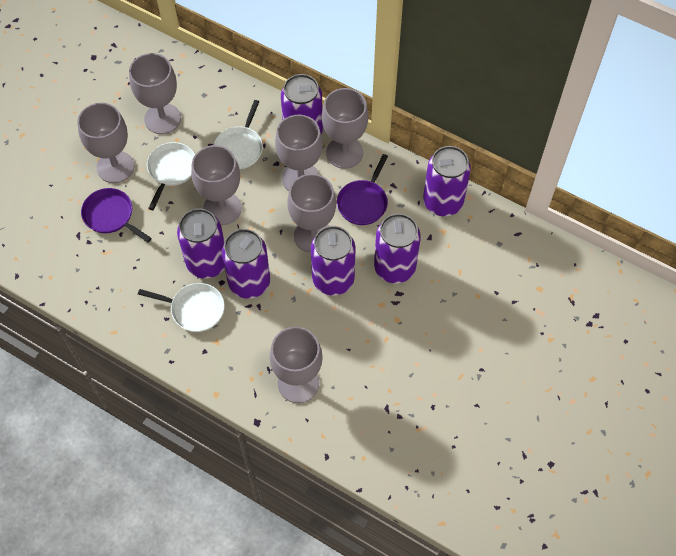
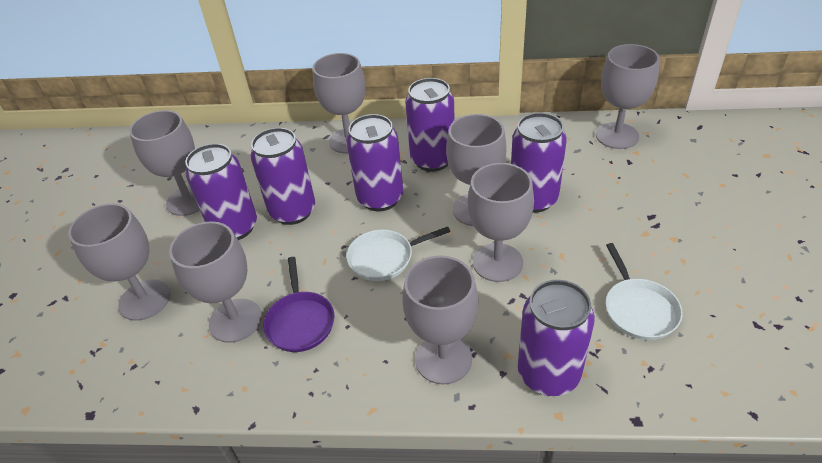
grey goblet: [77,103,135,183] [129,53,181,134] [191,145,242,225] [270,327,323,403] [275,115,323,191] [287,174,336,253] [322,88,369,169] = 7 -> [68,203,170,321] [129,110,200,216] [169,221,262,343] [313,53,366,153] [402,255,478,385] [446,114,507,226] [468,163,534,282] [596,44,660,149] = 8
purple pan: [81,188,152,242] [337,154,388,225] = 2 -> [263,257,334,352] = 1
white pan: [138,283,225,332] [147,142,195,210] [214,100,263,169] = 3 -> [347,227,450,281] [606,243,683,340] = 2

